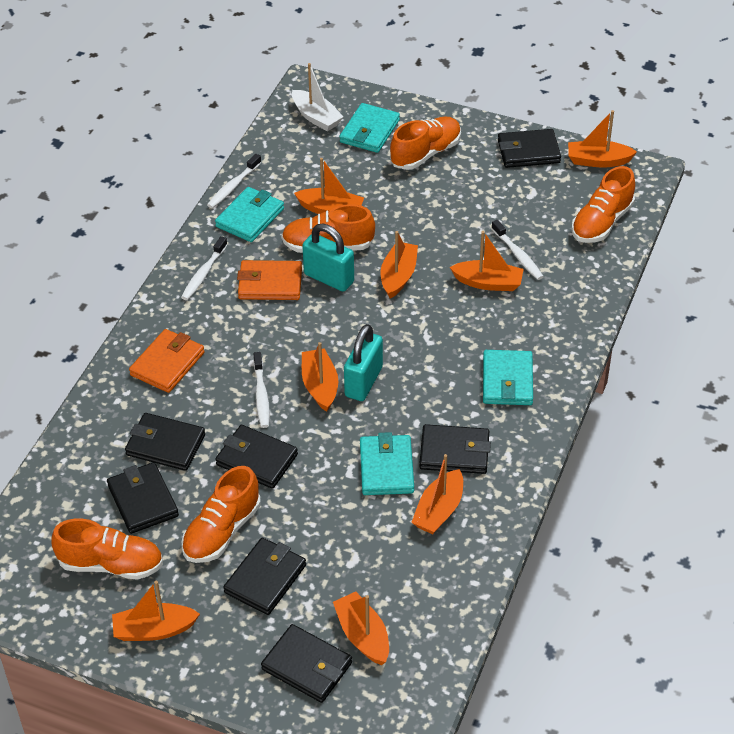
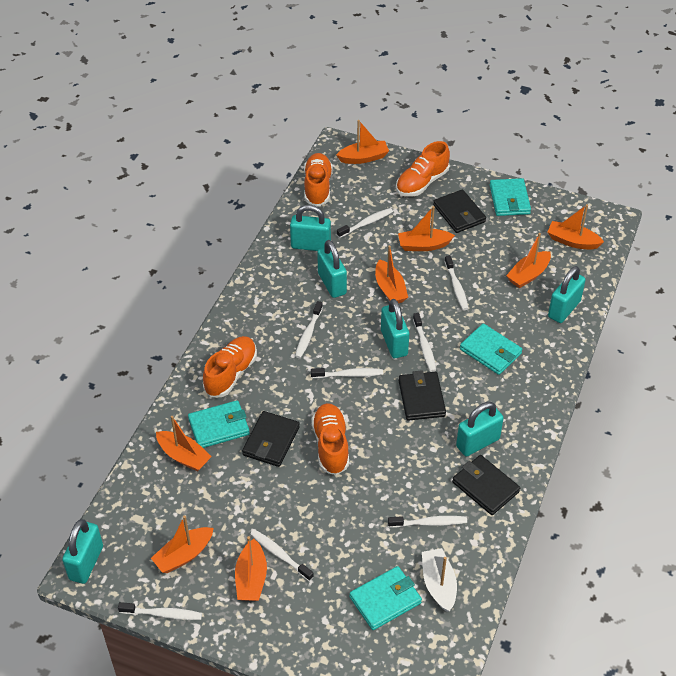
black wallet: [107,462,179,534] [125,413,205,471] [215,425,298,489] [223,538,306,615] [261,624,352,703] [419,424,491,474] [498,129,561,168] = 7 -> [242,411,300,467] [398,370,446,421] [433,189,486,233] [452,455,520,515] = 4
orange shoe: [52,519,163,580] [182,466,261,563] [282,204,375,253] [390,116,461,170] [571,166,635,243] = 5 -> [203,336,257,397] [304,153,333,206] [311,403,349,475] [396,141,450,197] = 4
orange wallet: [129,329,205,393] [237,260,302,300] = 2 -> none = 0
turquoise padlock: [302,224,354,292] [344,324,383,401] = 2 -> [62,519,103,584] [290,205,331,251] [317,240,347,298] [381,299,409,358] [456,402,504,456] [548,266,586,323] = 6
white toothbrush: [181,236,227,300] [207,154,262,208] [253,352,270,428] [491,220,544,280] = 4 -> [118,602,202,620] [250,529,314,581] [295,301,323,358] [311,368,383,379] [337,208,393,238] [388,516,467,528] [413,313,436,372] [445,255,469,310] = 8

